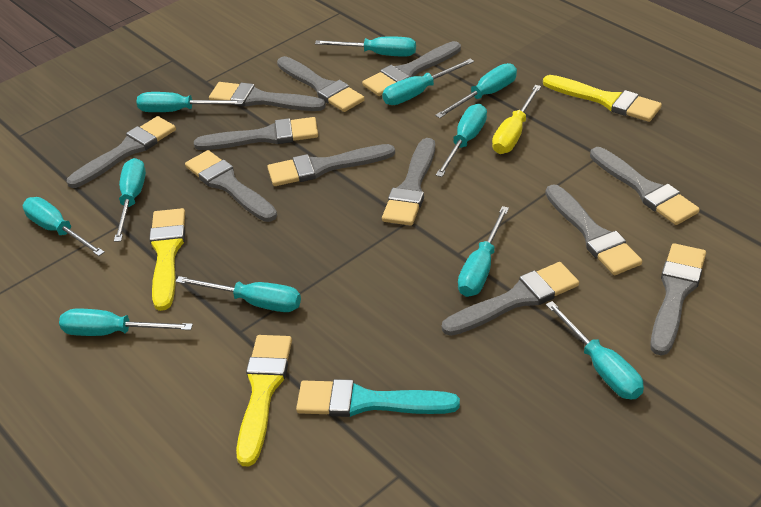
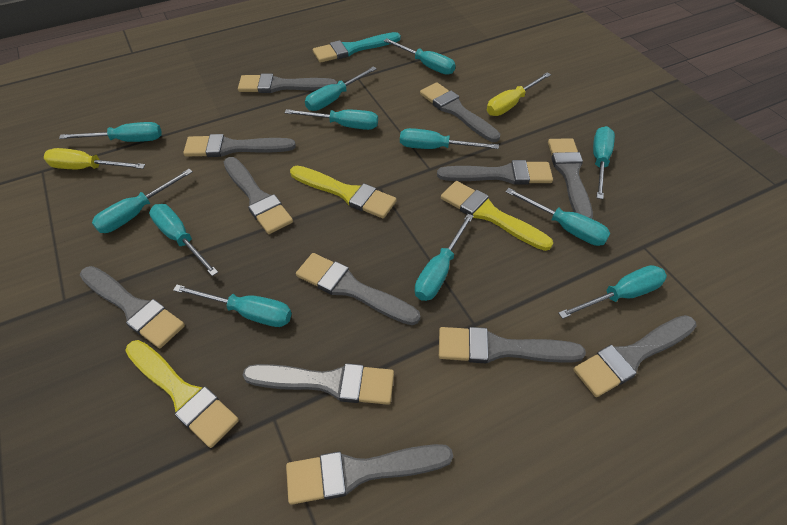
turquoise screwdriver: [23,197,105,256] [59,309,193,336] [114,158,146,242] [136,92,244,112] [176,276,301,312] [315,36,416,57] [382,58,474,105] [435,63,517,118] [436,104,487,177] [458,206,509,297] [546,301,644,400] = 11 -> [59,122,161,142] [92,169,193,233] [149,204,218,276] [173,285,292,327] [285,109,378,130] [305,66,377,111] [384,38,456,75] [400,128,499,149] [415,214,474,301] [505,188,611,246] [558,265,667,319] [593,126,615,199] = 12
yellow screwdriver: [492,85,541,154] = 1 -> [44,148,145,169] [487,73,551,116] = 2

